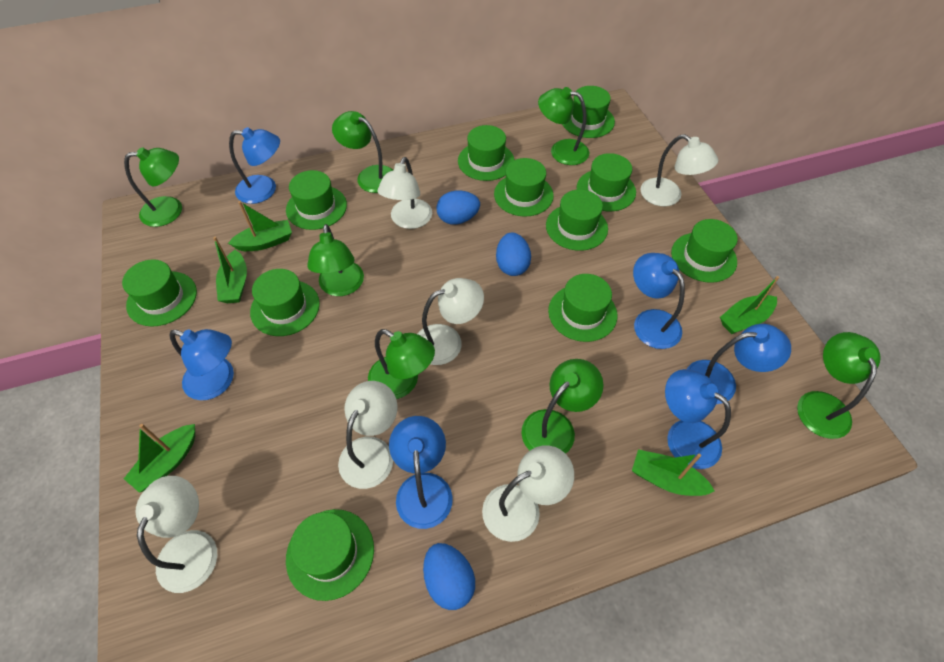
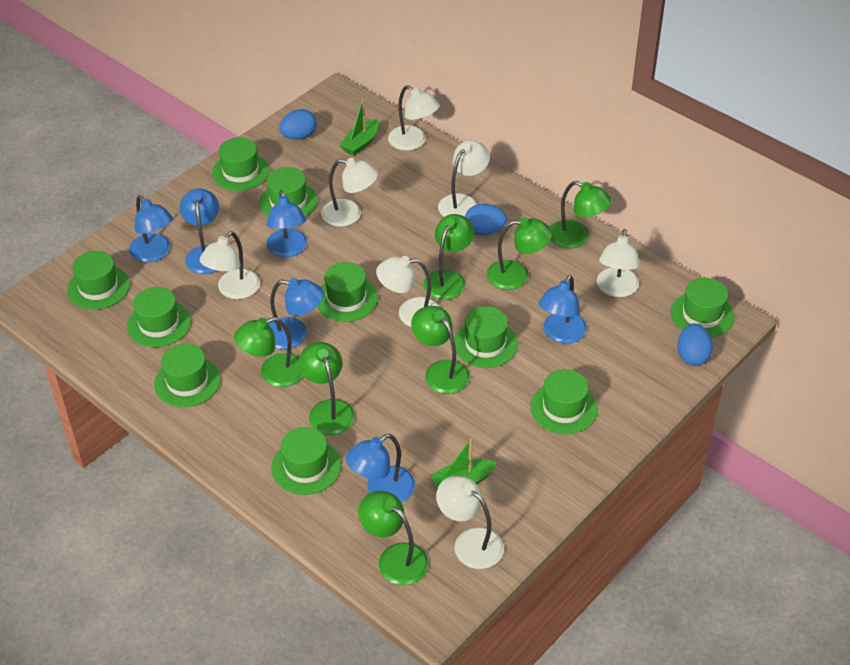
green boat: [124,424,195,493] [213,237,247,303] [228,201,292,251] [632,449,715,496] [720,276,779,334] = 5 -> [340,99,379,156] [430,439,497,489] = 2
green hat: [122,259,197,327] [250,269,320,336] [286,170,347,230] [286,509,374,601] [458,125,514,181] [494,158,554,217] [546,190,608,251] [548,274,617,342] [562,86,615,138] [577,153,636,211] [671,219,738,283] = 11 -> [67,251,130,310] [127,287,191,347] [154,344,221,407] [212,137,269,191] [259,167,318,217] [271,427,341,495] [317,262,378,322] [454,306,518,368] [530,369,598,434] [671,278,735,338] = 10
white lamp: [136,476,217,593] [338,381,398,489] [378,157,432,229] [418,278,484,365] [482,445,574,542] [640,134,718,206] = 6 -> [200,231,260,299] [321,158,378,227] [376,256,440,327] [388,85,440,150] [436,476,504,569] [438,140,490,217] [597,229,640,297] = 7

